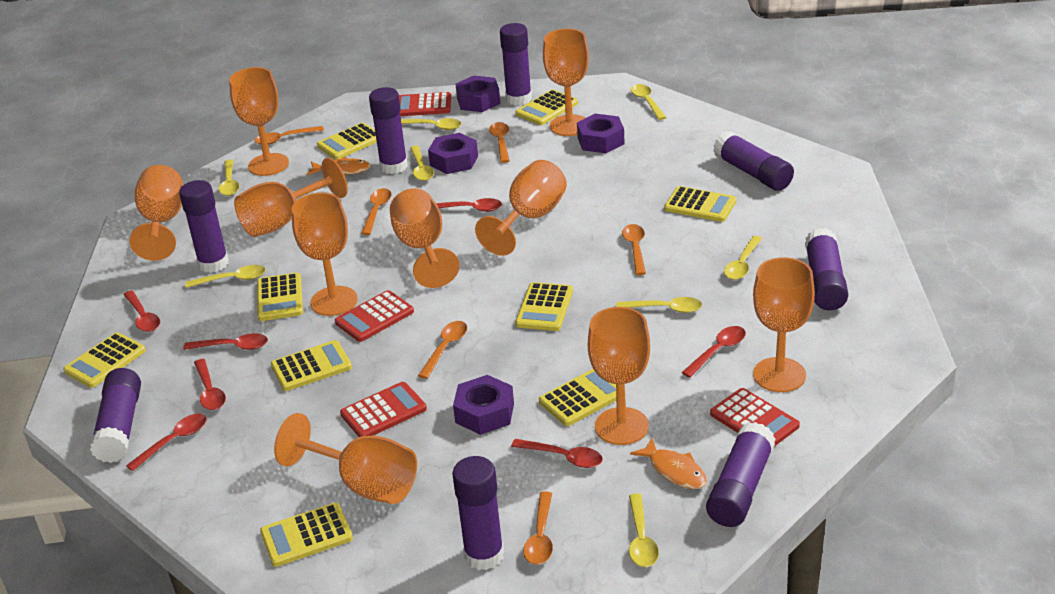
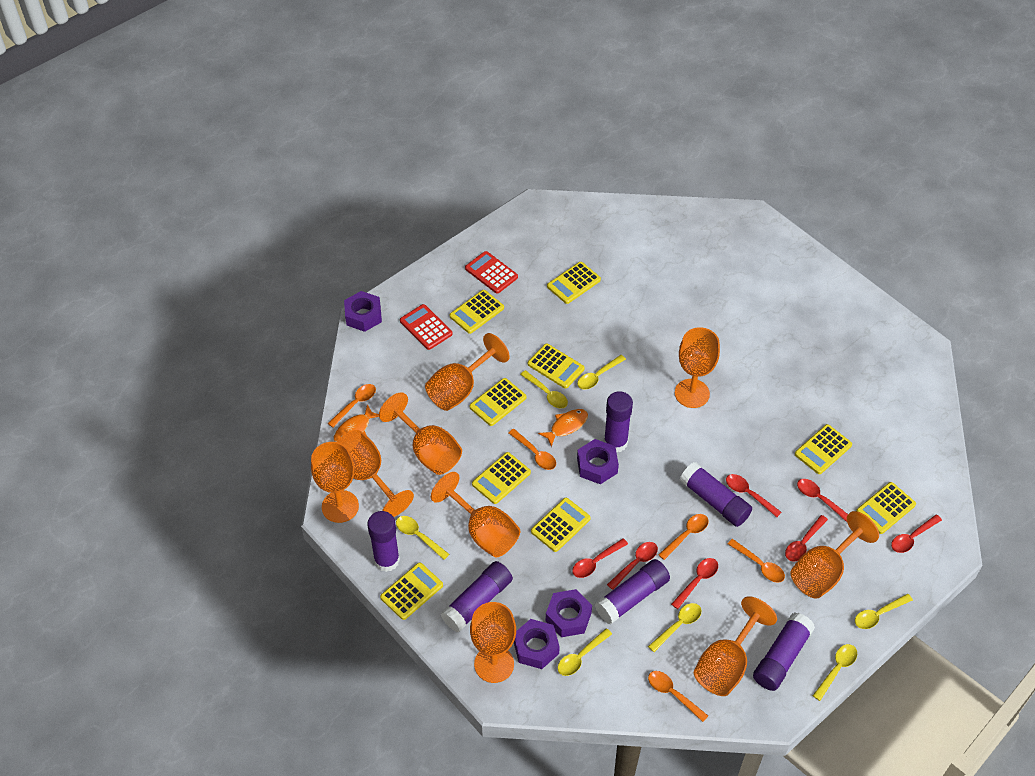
orange goblet: [130,165,183,261] [229,67,289,176] [234,158,348,237] [274,413,417,504] [292,193,358,316] [390,188,459,288] [475,160,567,256] [543,29,589,136] [588,307,650,445] [753,257,815,392] = 10 -> [311,442,359,523] [337,430,414,517] [379,392,462,475] [425,333,510,411] [431,472,520,558] [470,602,516,683] [675,327,720,408] [694,596,777,696] [791,511,879,599] = 9
orange spoon: [255,126,324,145] [361,188,392,235] [418,321,467,379] [489,122,510,163] [523,492,553,565] [622,224,646,275] = 6 -> [328,384,376,427] [508,429,556,470] [648,671,708,722] [658,514,709,560] [728,539,785,583] = 5
purple glue stick: [90,368,141,463] [179,180,229,273] [369,87,408,174] [452,456,504,570] [500,23,532,105] [706,422,776,527] [713,131,794,191] [805,228,848,310] = 8 -> [367,511,400,572] [441,561,513,633] [595,559,670,625] [604,391,633,453] [680,462,752,527] [753,612,815,691] = 6
red calculator: [335,290,414,342] [340,382,427,437] [399,92,451,116] [710,388,800,446] = 4 -> [400,304,453,350] [465,251,518,294] = 2
yellow spoon: [185,265,266,288] [219,160,239,196] [401,118,462,130] [410,146,434,181] [616,297,702,313] [629,493,659,567] [631,84,667,120] [724,236,762,280] = 8 -> [396,516,449,560] [520,370,568,409] [558,628,612,676] [577,355,626,390] [648,603,702,652] [813,644,857,701] [855,594,913,629] = 7

